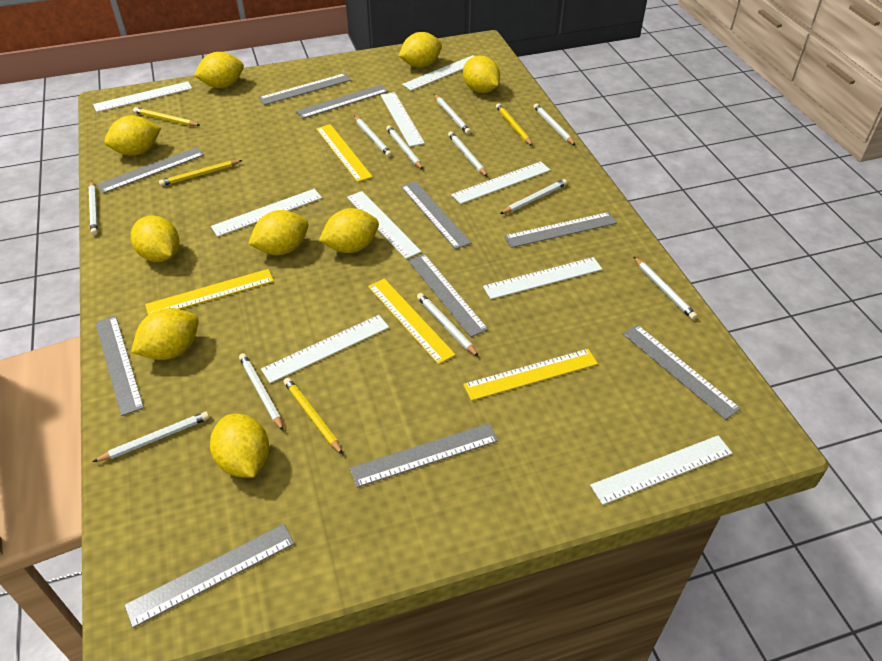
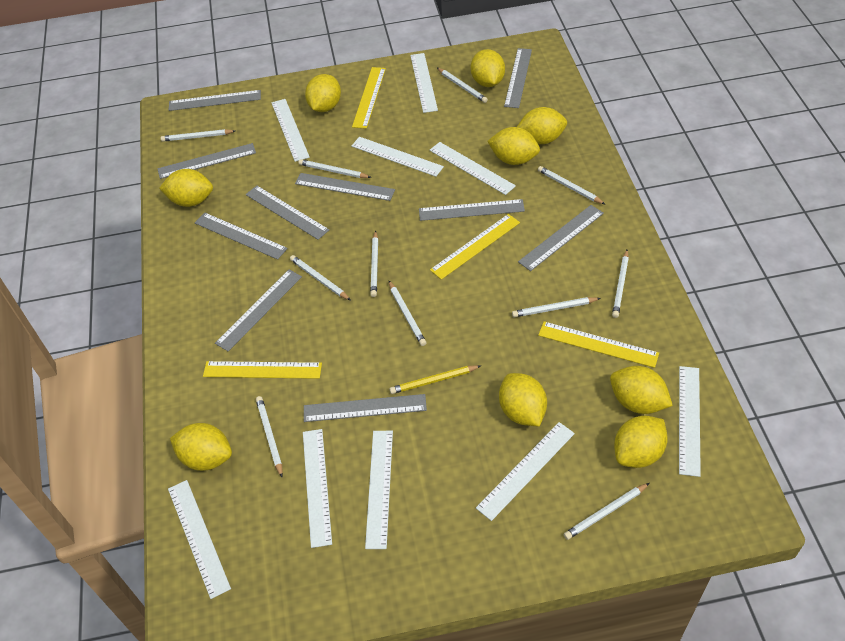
yellow pencil: [133,107,200,126] [159,160,242,186] [283,377,343,455] [496,103,533,146] = 4 -> [389,365,481,394] = 1

